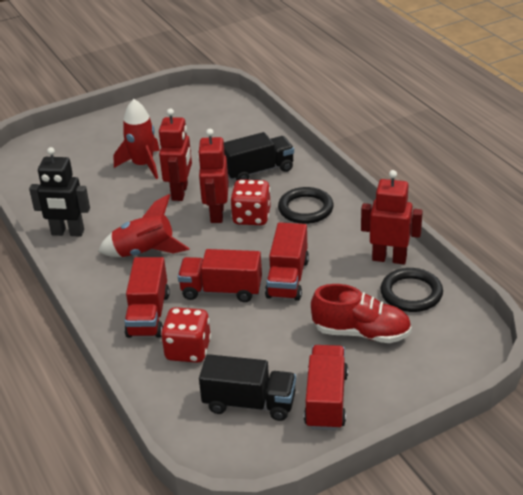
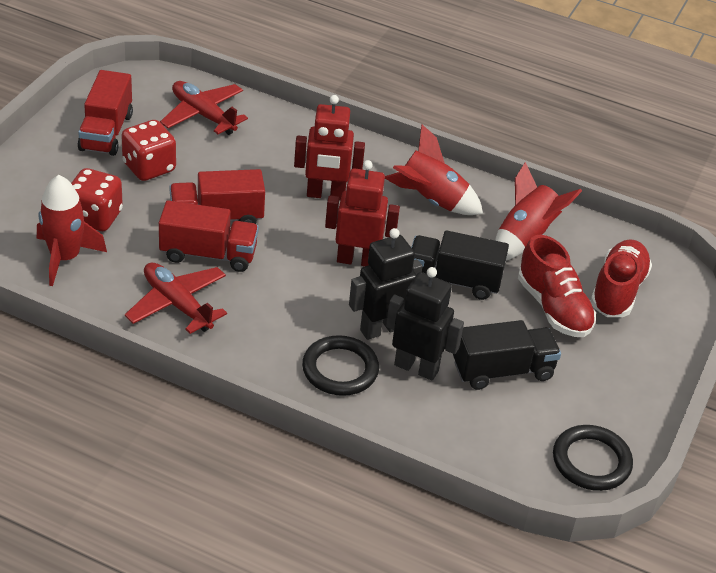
black robot: [29,147,90,237] = 1 -> [349,228,423,340] [386,267,464,380] = 2
red plane: none = 0 -> [125,263,227,334] [160,81,248,135] = 2
red robot: [159,108,192,201] [198,129,229,223] [361,170,423,264] = 3 -> [294,95,365,200] [325,160,400,267] = 2
red rocket: [98,194,190,257] [114,99,160,179] = 2 -> [37,175,107,286] [385,124,483,215] [495,162,582,260] = 3
red shoe: [311,284,412,343] = 1 -> [518,235,596,337] [590,239,652,317] = 2
red truck: [124,257,170,338] [178,249,262,302] [265,222,309,301] [304,345,348,431] = 4 -> [78,70,133,156] [159,201,259,272] [170,169,265,224] = 3

